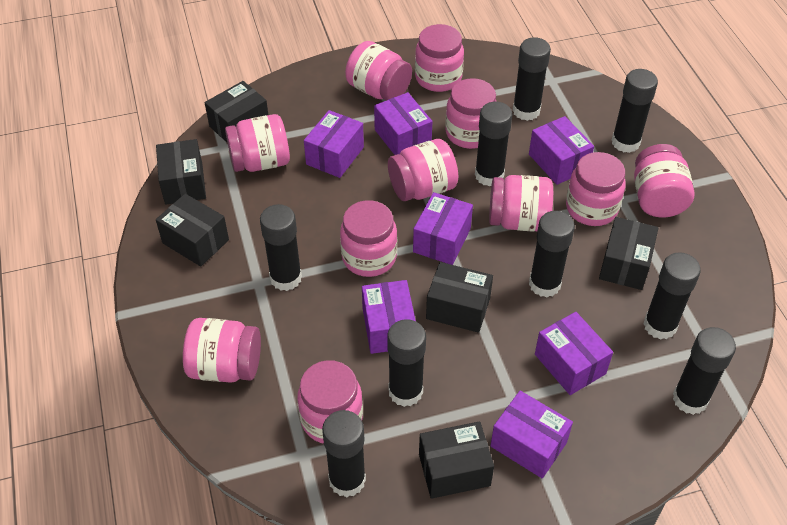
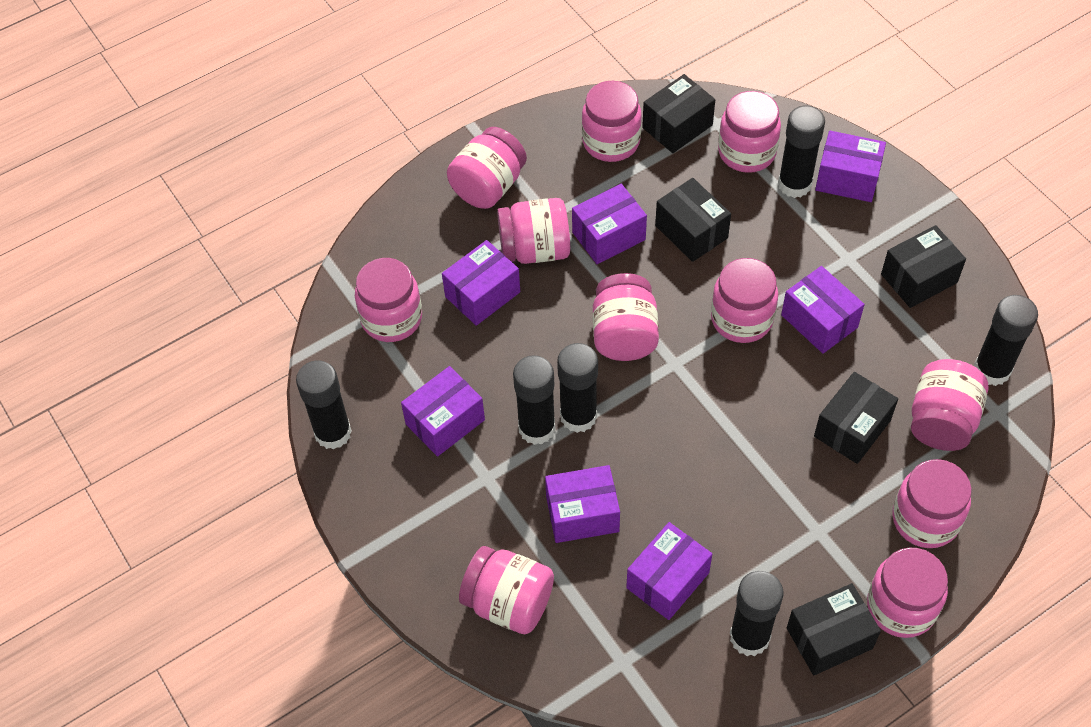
black box: [156,139,206,205] [156,194,229,267] [205,81,268,142] [419,421,494,499] [426,262,493,333] [599,217,658,290] = 6 -> [642,74,715,153] [655,178,731,262] [787,583,881,676] [814,372,898,464] [881,225,966,308] = 5
black glue stick: [260,204,302,291] [322,410,366,497] [387,319,426,407] [475,102,513,186] [512,37,551,121] [529,211,575,297] [612,69,658,153] [643,252,701,340] [673,327,736,415] = 9 -> [296,360,352,450] [513,355,556,445] [557,343,598,433] [730,571,783,656] [778,105,825,198] [974,295,1038,386] = 6

